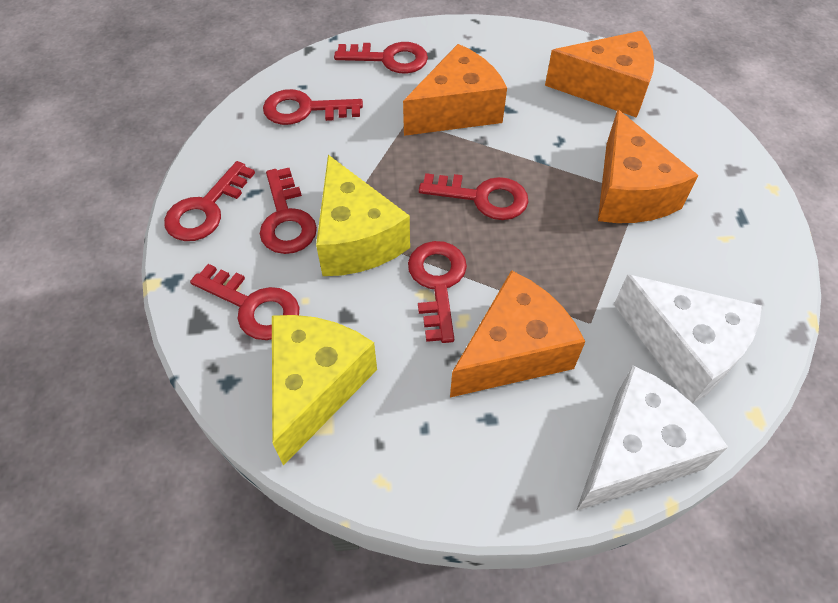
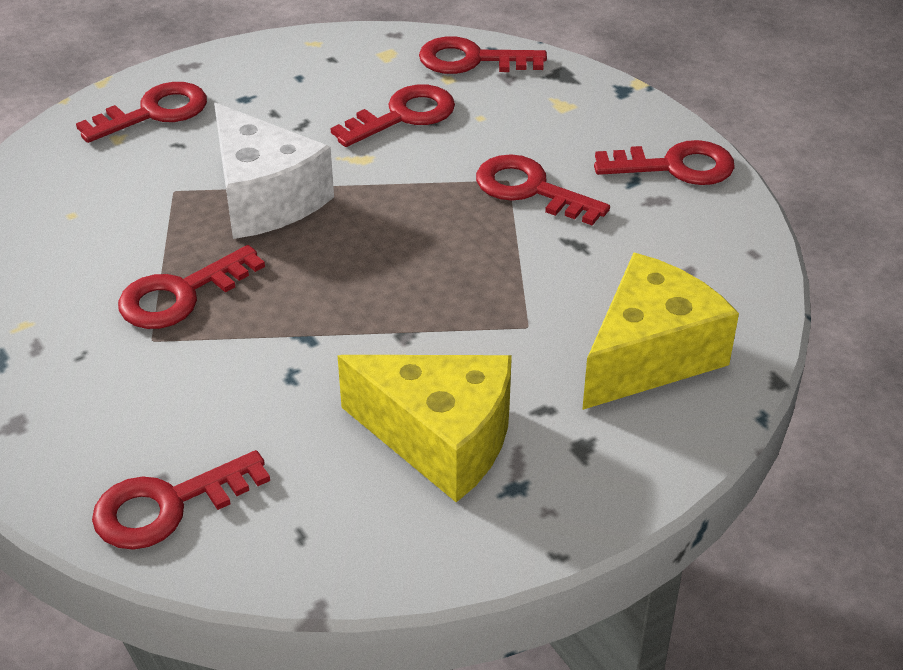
orange cheese: [403,44,507,136] [450,270,586,397] [545,31,654,118] [598,109,699,223] = 4 -> none = 0
white cheese: [576,366,728,511] [614,274,762,404] = 2 -> [214,103,334,239] = 1

